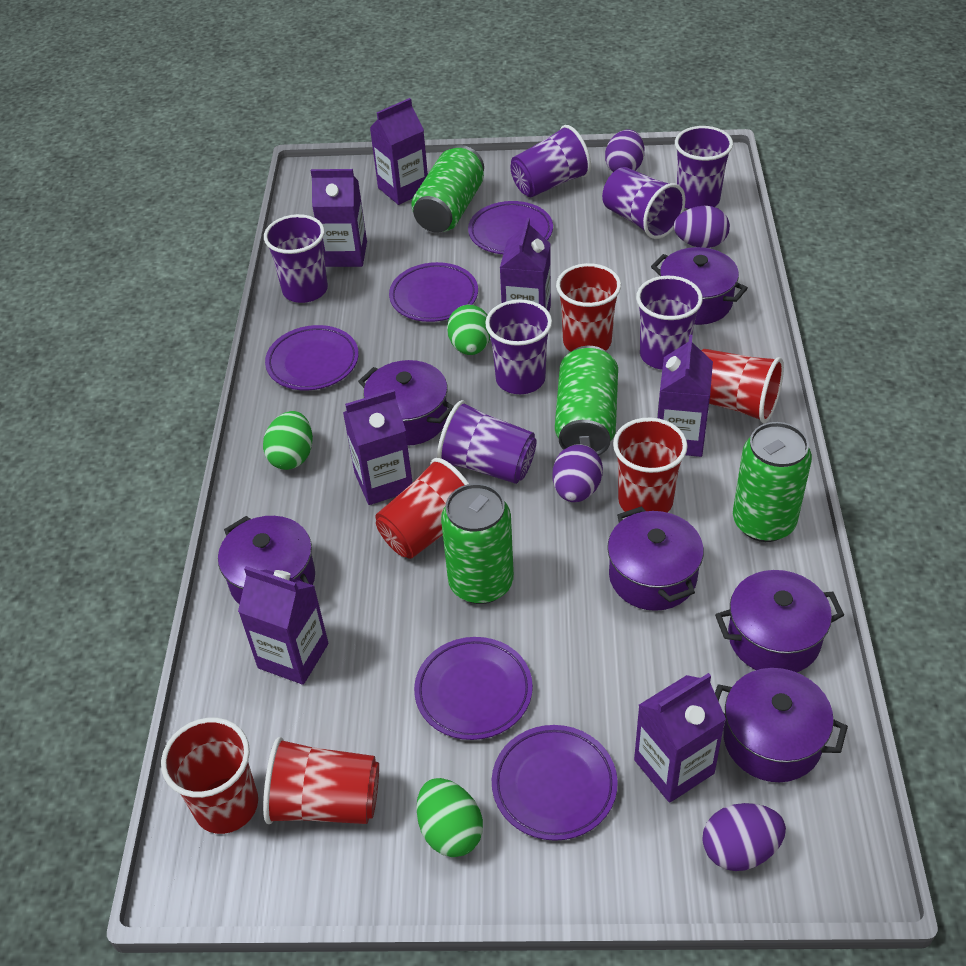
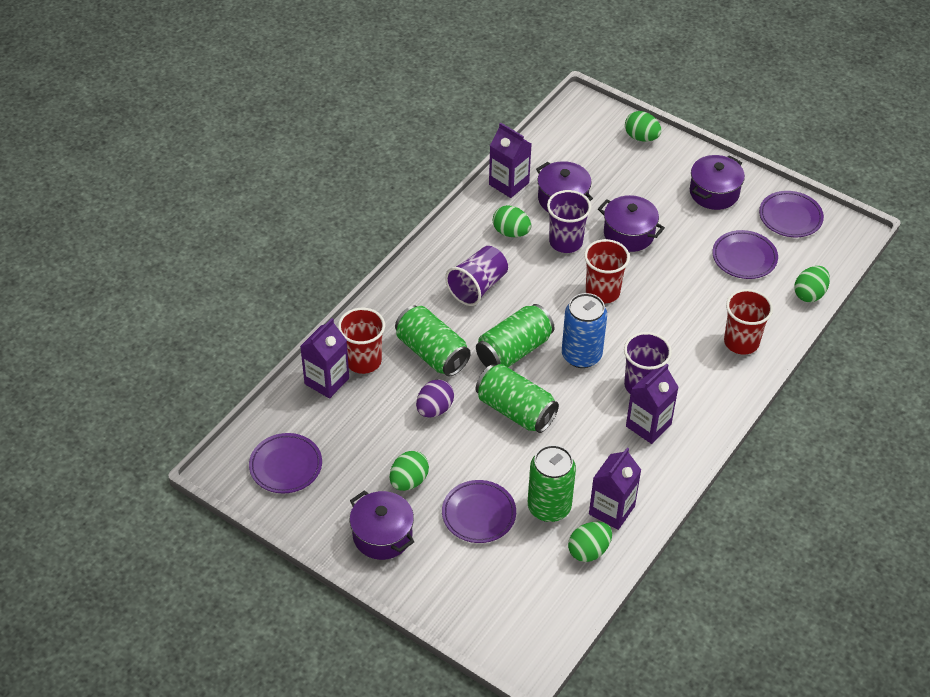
blue can: none = 0 -> [562,293,607,368] = 1
green egg: [263,411,313,470] [416,778,483,857] [447,305,490,355] = 3 -> [390,451,429,491] [493,205,531,237] [568,522,612,562] [625,111,661,142] [794,266,830,302] = 5
purple carton: [238,566,328,685] [311,169,367,267] [343,389,413,505] [370,98,428,205] [500,218,551,311] [634,673,726,803] [657,335,713,457] = 7 -> [300,318,349,399] [489,122,531,198] [589,448,641,530] [626,364,679,444] = 4
purple cup: [264,214,328,303] [437,400,537,484] [485,300,552,394] [510,125,591,197] [602,167,685,239] [636,276,703,370] [675,126,733,209] = 7 -> [445,246,508,306] [547,190,591,253] [624,332,672,394] = 3
purple egg: [553,444,603,502] [605,130,644,172] [674,206,730,248] [702,803,786,871] = 4 -> [416,379,454,418] = 1
purple plate: [265,325,359,390] [389,262,478,322] [414,637,533,740] [468,201,553,254] [492,725,618,841] = 5 -> [249,433,322,494] [442,480,516,543] [712,230,778,279] [759,191,824,237] = 4
purple pot: [218,516,315,605] [358,360,454,446] [607,506,704,611] [651,247,748,325] [715,570,844,672] [715,668,848,782] = 6 -> [350,490,414,560] [536,161,593,213] [598,195,665,252] [690,155,745,210] = 4
red cup: [161,718,258,834] [263,737,379,824] [375,458,469,559] [556,263,621,352] [613,417,687,513] [701,349,784,423] = 6 -> [338,308,385,374] [584,239,630,304] [724,289,773,355] = 3

